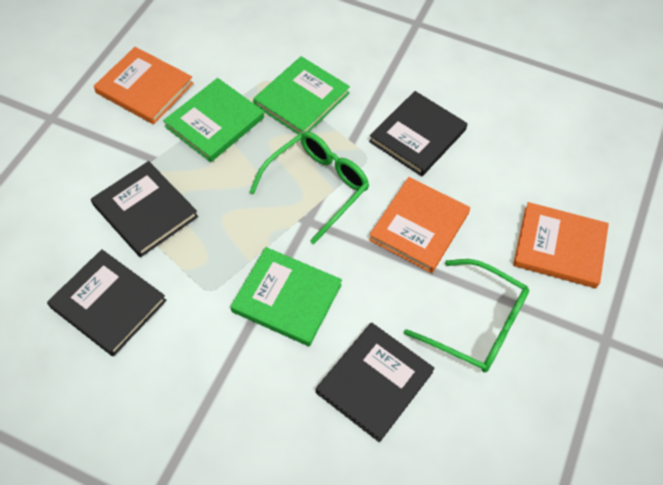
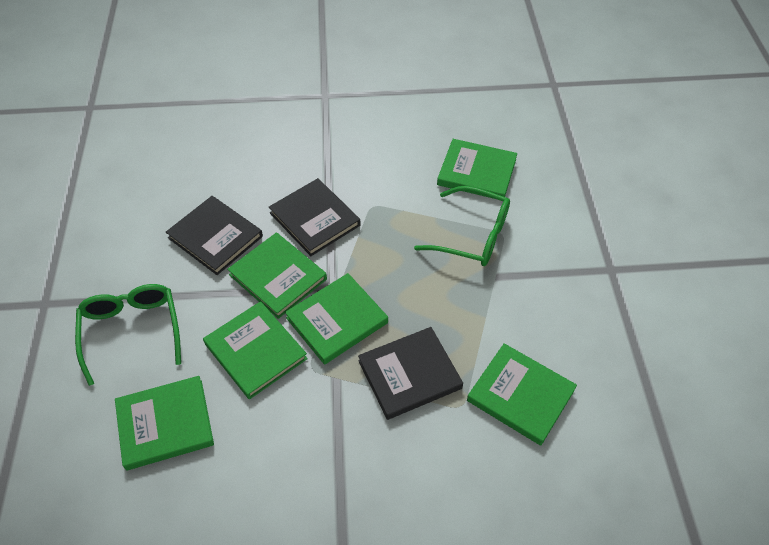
black book: [47,249,167,356] [91,161,198,257] [316,322,435,442] [369,91,468,176] = 4 -> [166,196,263,275] [269,178,361,256] [358,327,463,420] = 3
green book: [163,78,264,162] [230,247,342,346] [253,56,350,135] = 3 -> [115,376,214,470] [203,301,308,399] [227,232,327,319] [285,273,388,365] [437,139,517,199] [467,343,577,446] = 6
orange book: [94,47,193,124] [369,177,470,273] [513,202,609,288] = 3 -> none = 0

